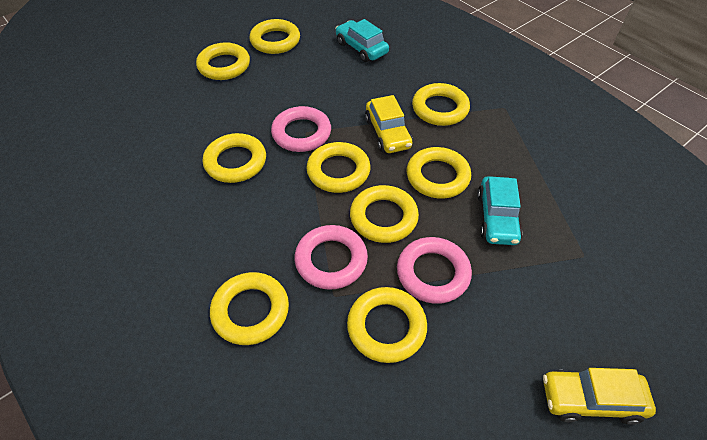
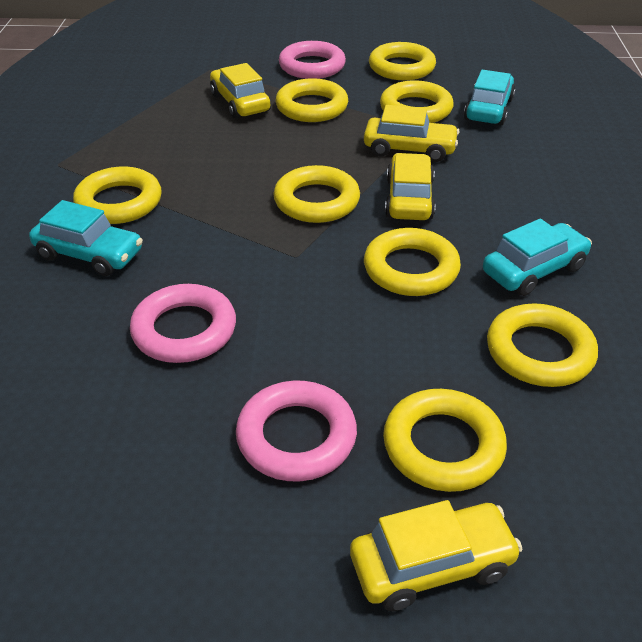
turquoise car: [335,19,389,62] [477,176,523,245] = 2 -> [29,200,143,276] [464,70,515,126] [483,219,592,296] = 3
yellow car: [365,95,413,153] [543,368,656,425] = 2 -> [210,63,271,119] [350,500,522,611] [364,105,459,162] [385,153,436,220] = 4
yellow ring: [196,42,250,80] [203,133,266,183] [210,272,289,345] [249,19,300,54] [306,142,370,193] [347,287,427,363] [350,185,419,243] [407,147,471,199] [412,83,470,126] = 9 -> [73,166,162,224] [273,165,360,223] [275,78,348,122] [364,228,461,296] [369,42,436,80] [380,80,454,123] [383,389,507,492] [487,303,598,387] = 8

